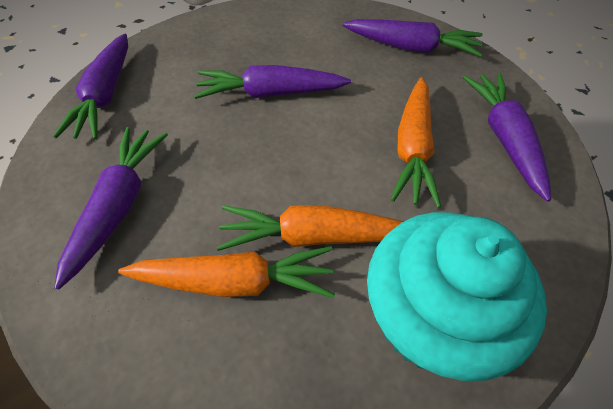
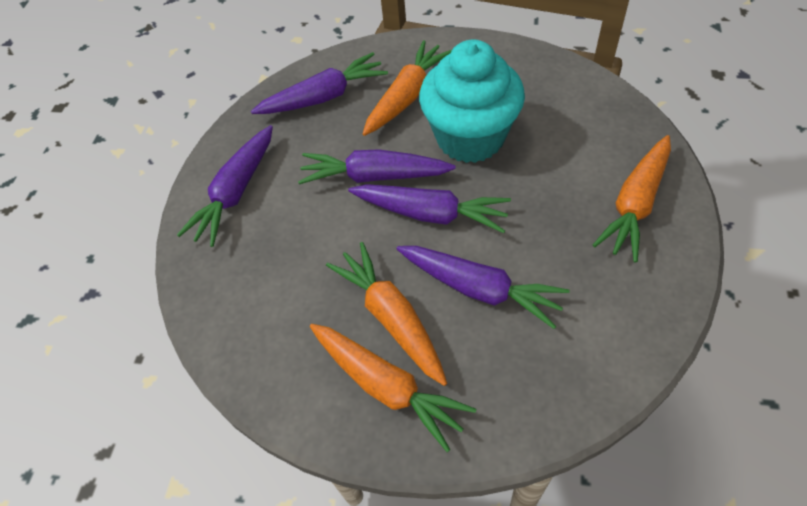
orange carrot: [118,246,335,298] [216,205,402,251] [391,77,441,208] = 3 -> [310,324,476,452] [326,242,447,386] [363,40,452,136] [593,135,671,262] = 4

